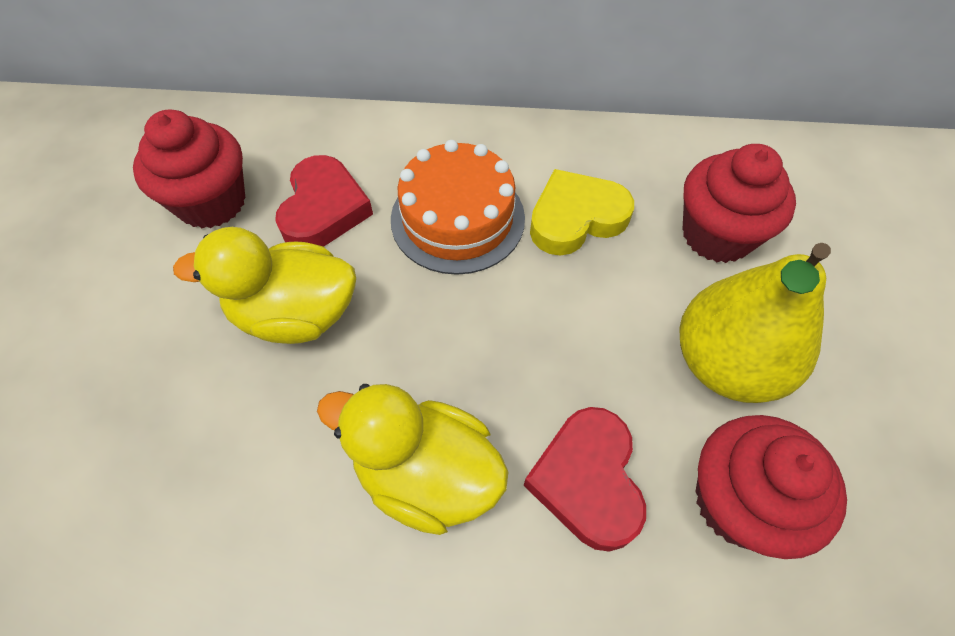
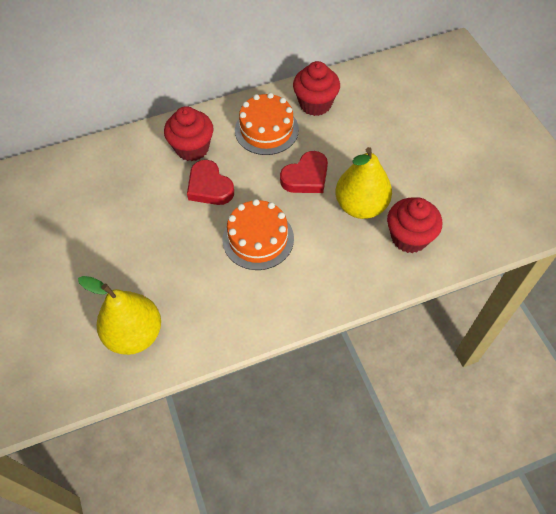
orange cake: [391,140,525,275] = 1 -> [222,199,294,270] [235,93,299,155] = 2
yellow duck: [173,227,356,344] [317,384,508,535] = 2 -> none = 0
yellow heart: [530,169,634,256] = 1 -> none = 0
yellow pear: [679,243,831,403] = 1 -> [78,276,161,355] [335,147,392,219] = 2

